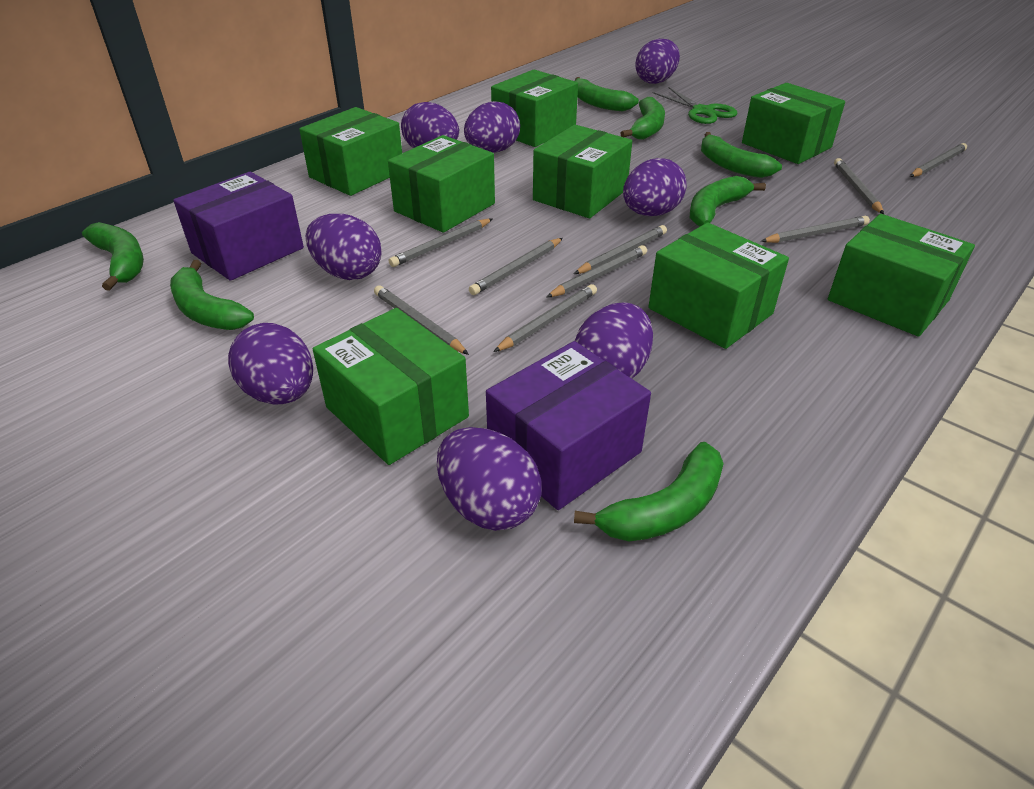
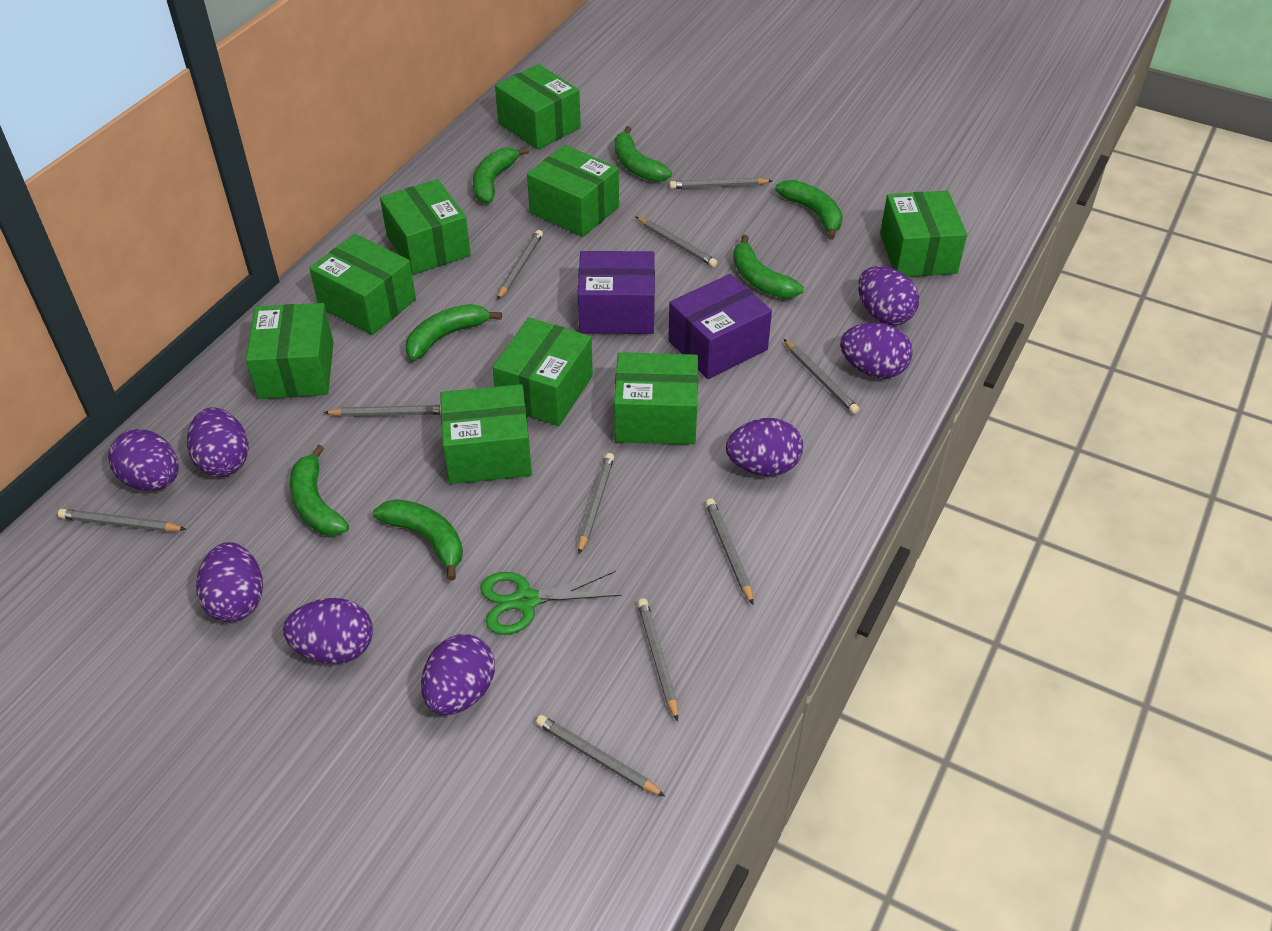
green box: [299,107,402,196] [313,308,469,465] [388,135,495,233] [491,70,578,147] [533,125,632,218] [648,223,789,349] [742,83,845,164] [828,214,975,337] = 8 -> [246,303,334,399] [309,234,416,335] [380,179,471,275] [440,384,532,484] [492,318,593,426] [495,64,581,150] [527,145,619,237] [614,352,698,445] [880,191,967,277] = 9
grey pencil: [374,285,469,355] [389,219,492,267] [469,238,563,295] [493,284,597,352] [546,245,647,297] [574,225,667,274] [761,216,870,243] [834,158,884,214] [910,143,967,177] = 9 -> [58,509,186,532] [323,405,441,417] [497,230,543,300] [536,715,665,796] [578,453,614,554] [635,216,718,267] [638,599,678,722] [670,178,772,189] [705,498,754,605] [784,339,859,414] = 10

